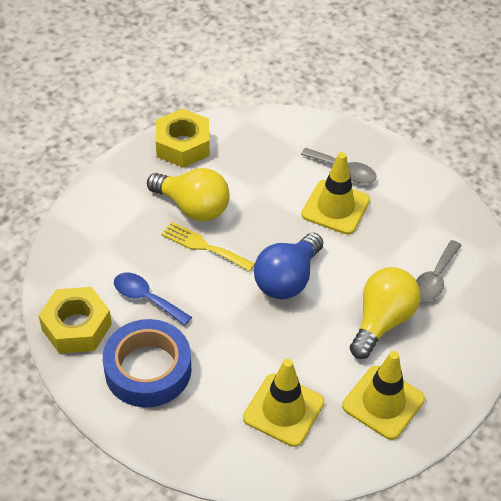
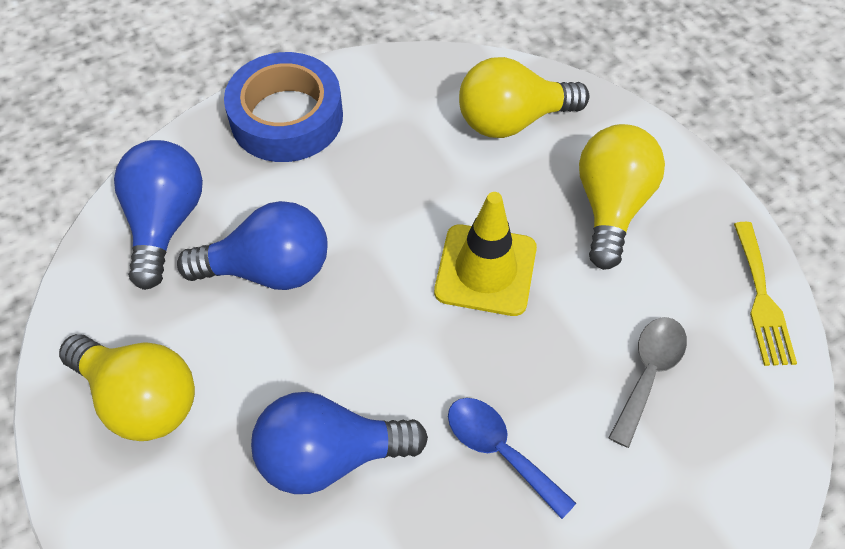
blue light bulb: [254,233,323,299] = 1 -> [114,140,203,290] [177,201,328,290] [251,392,428,494] = 3
grey spoon: [301,148,377,184] [416,240,462,301] = 2 -> [609,317,687,448] = 1
yellow light bulb: [147,168,230,222] [350,267,421,359] = 2 -> [59,334,195,441] [459,57,590,138] [579,124,665,270] = 3
yellow nut: [38,287,112,354] [156,109,210,168] = 2 -> none = 0
yellow traffic cone: [243,358,324,447] [301,152,370,235] [342,351,425,440] = 3 -> [434,192,537,316] = 1

